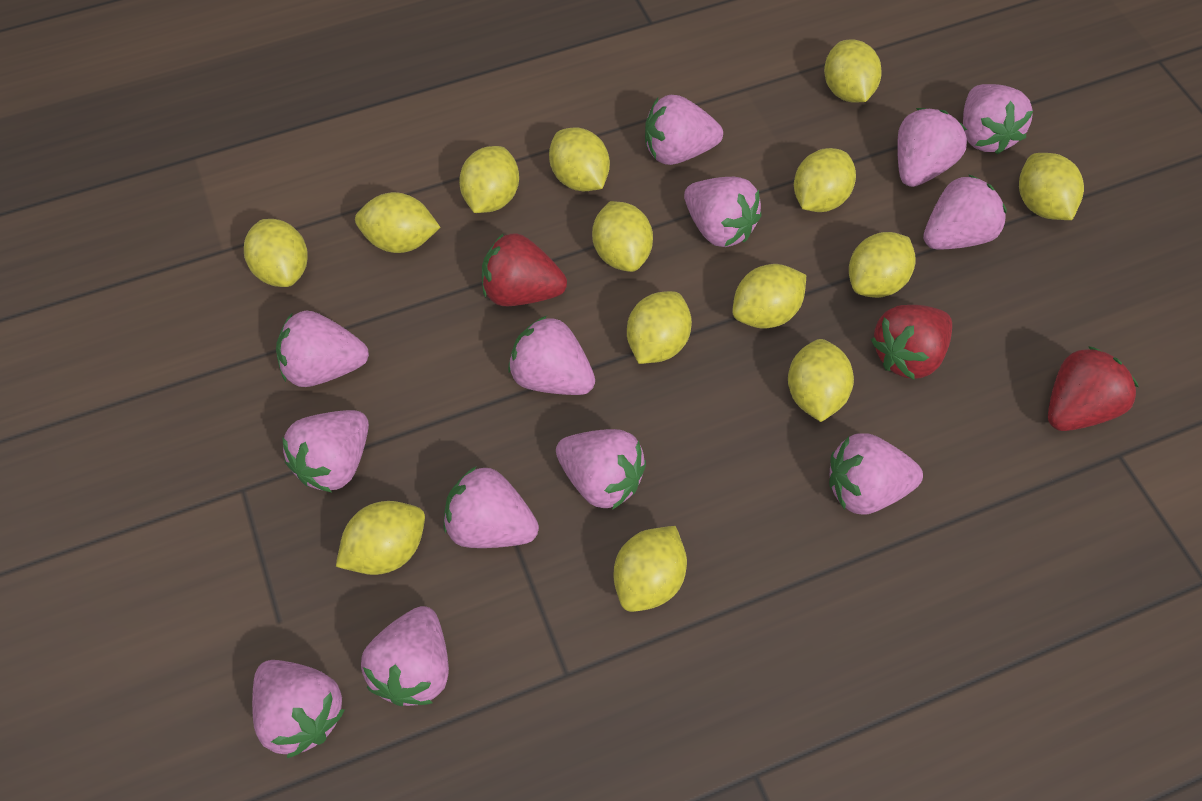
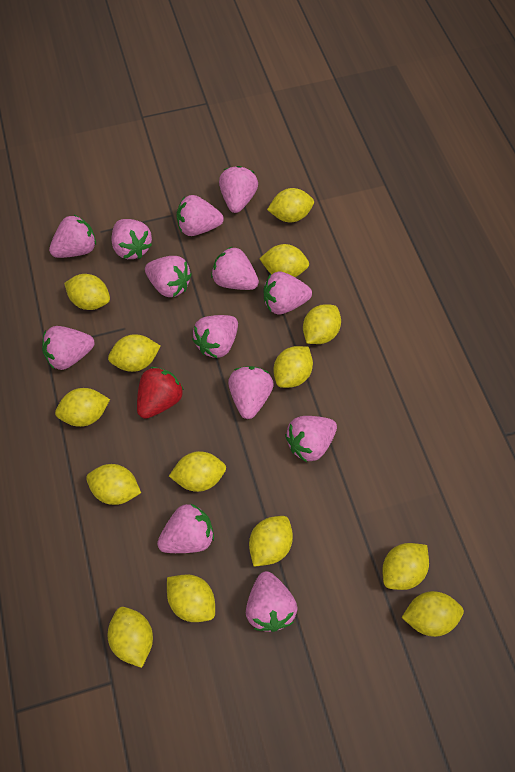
red strawberry: [482,233,567,306] [871,305,952,379] [1048,346,1139,431] = 3 -> [137,367,184,419] = 1

